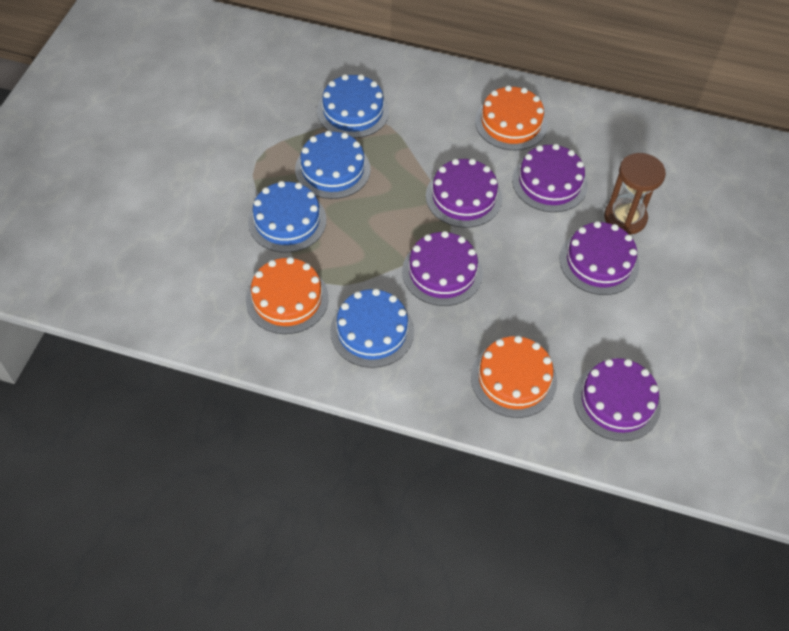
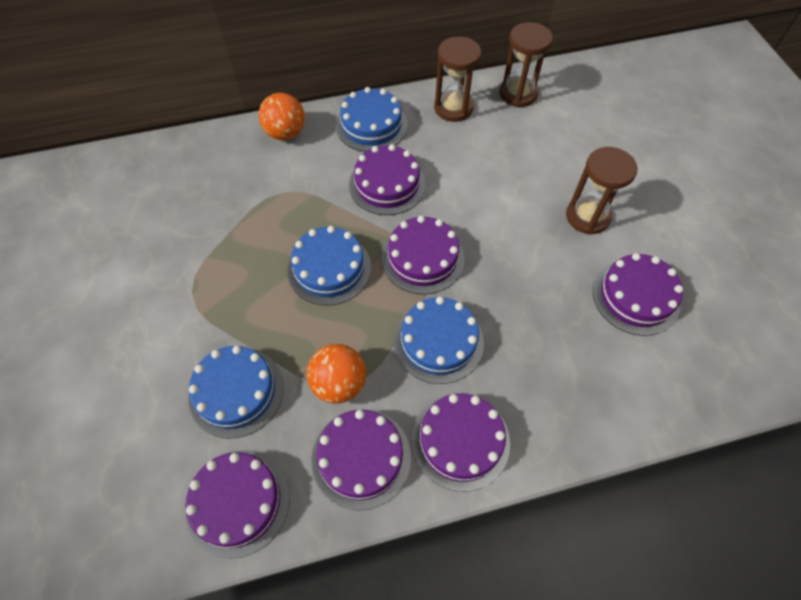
brown hourglass: [604,153,666,235] = 1 -> [434,37,481,122] [499,22,553,107] [566,147,637,234] = 3
orange ball: none = 0 -> [259,93,305,140] [307,344,366,404] = 2
orange cake: [246,257,328,334] [471,336,557,418] [475,85,547,150] = 3 -> none = 0
purple cake: [402,231,483,306] [426,159,502,228] [512,144,588,212] [559,221,639,295] [574,358,661,441] = 5 -> [185,450,290,559] [312,409,411,510] [349,144,426,215] [382,216,464,294] [412,393,510,492] [593,253,683,336] = 6

